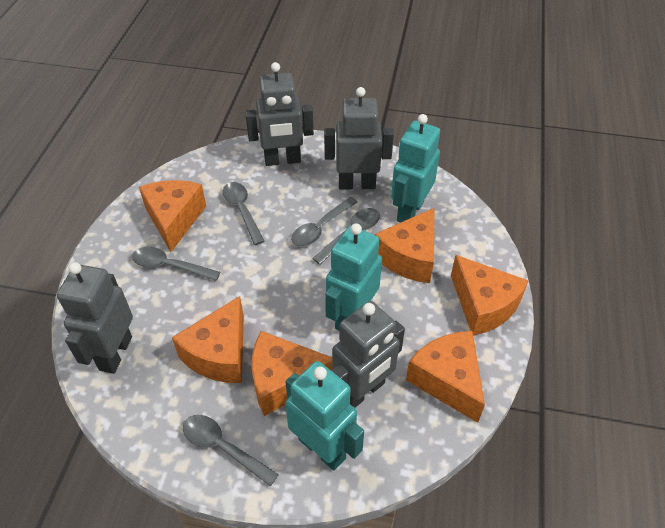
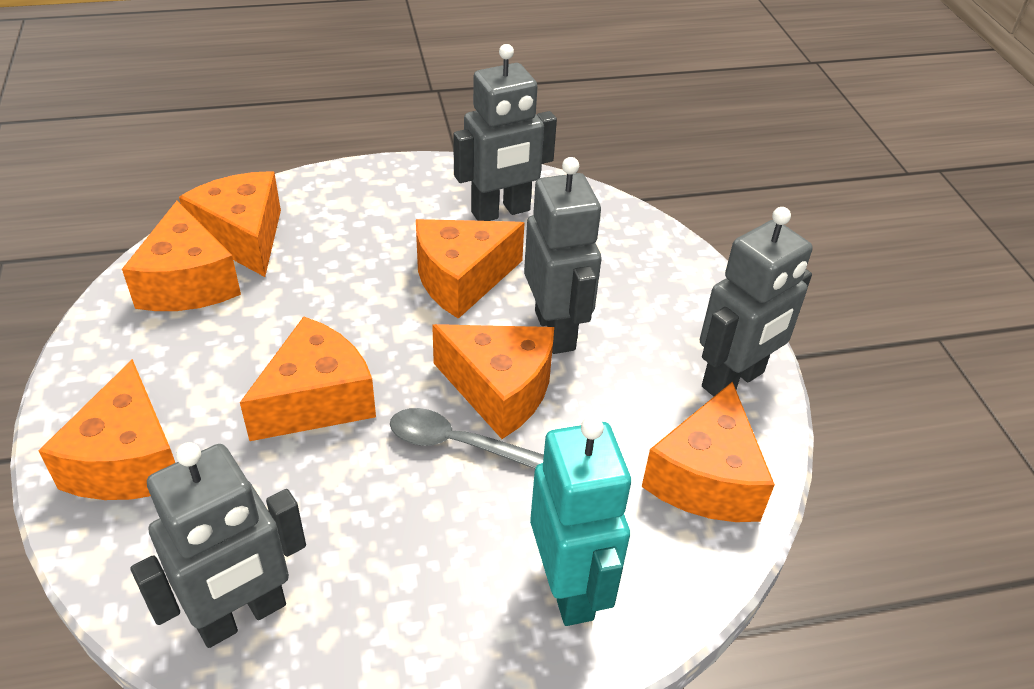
grey spoon: [132,247,220,281] [183,415,279,486] [223,182,265,245] [291,197,358,246] [312,208,380,265] = 5 -> [390,408,544,469] = 1
orange cheese: [139,180,206,252] [172,296,244,383] [252,331,332,416] [375,208,434,283] [406,331,485,423] [451,255,529,335] = 6 -> [38,359,175,500] [122,201,241,311] [179,171,281,277] [240,317,376,441] [416,219,525,319] [432,324,554,439] [642,382,775,522] = 7
turquoise robot: [285,361,364,470] [325,223,382,331] [391,114,440,223] = 3 -> [530,417,631,626] = 1

